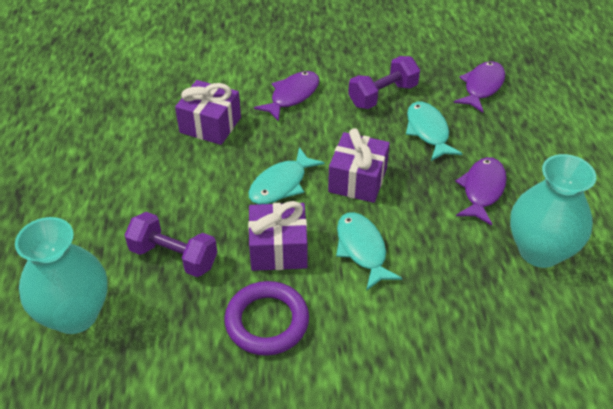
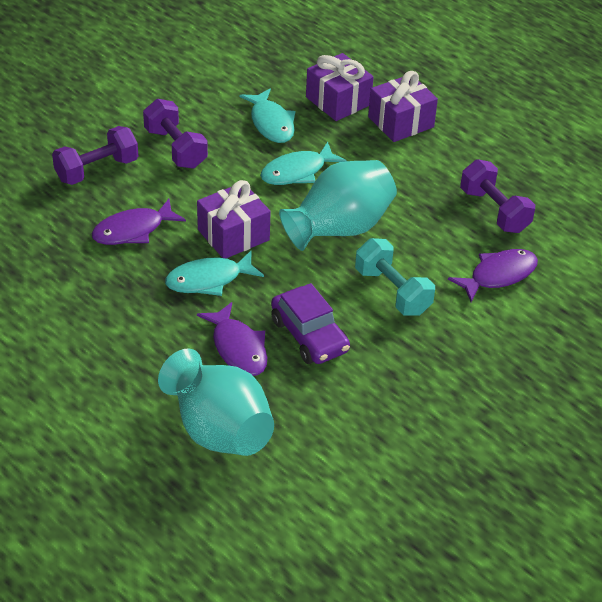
purple car: none = 0 -> [271,283,350,364] = 1
purple dumbbell: [125,212,218,277] [348,56,420,109] = 2 -> [52,126,138,185] [143,99,208,169] [460,159,535,233] = 3
purple ring: [224,281,309,356] = 1 -> none = 0
turquoise dumbbell: none = 0 -> [355,238,435,315] = 1

